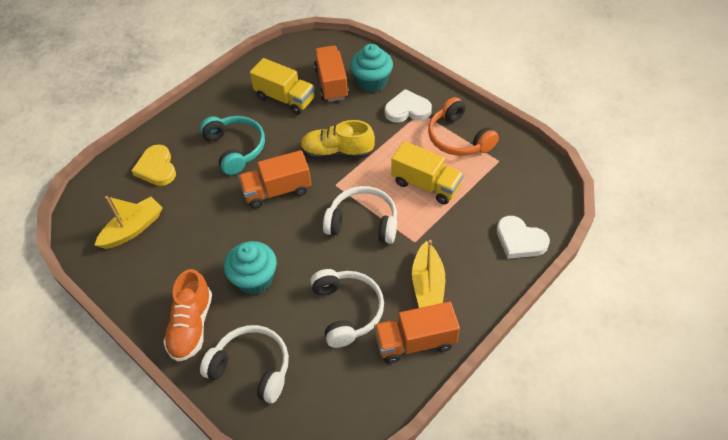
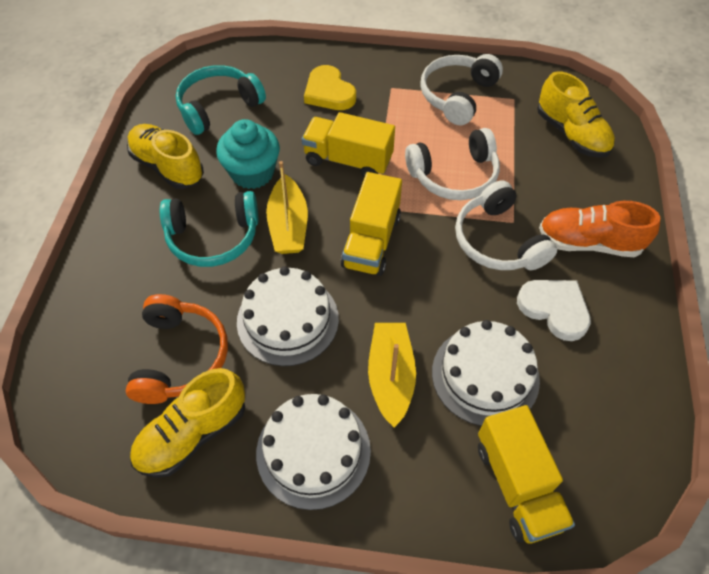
orange truck: [238,150,312,209] [314,45,349,102] [374,302,460,364] = 3 -> none = 0
turquoise cupcake: [224,241,277,295] [350,44,393,92] = 2 -> [216,119,280,189] = 1
turquoise headphones: [200,116,265,175] = 1 -> [160,191,259,267] [176,65,266,135] = 2
white cake: none = 0 -> [237,266,339,366] [256,394,371,510] [432,320,540,426] = 3
white heart: [385,89,432,122] [497,216,550,259] = 2 -> [517,280,591,341] = 1
yellow shoe: [300,120,375,159] = 1 -> [127,124,204,189] [130,368,245,478] [537,71,615,158] = 3
yellow truck: [250,58,315,115] [391,141,464,205] = 2 -> [302,112,395,177] [341,172,402,276] [478,405,575,543] = 3

